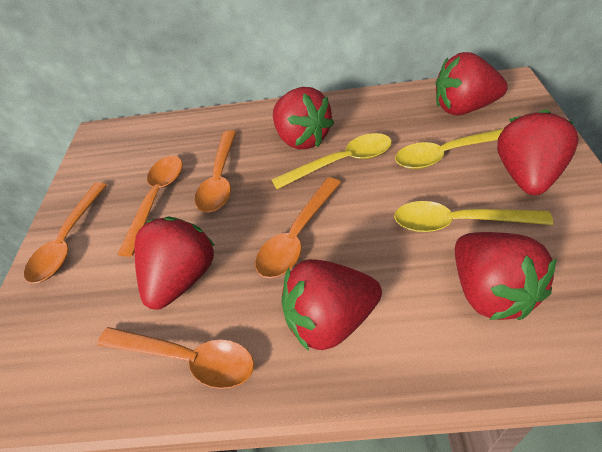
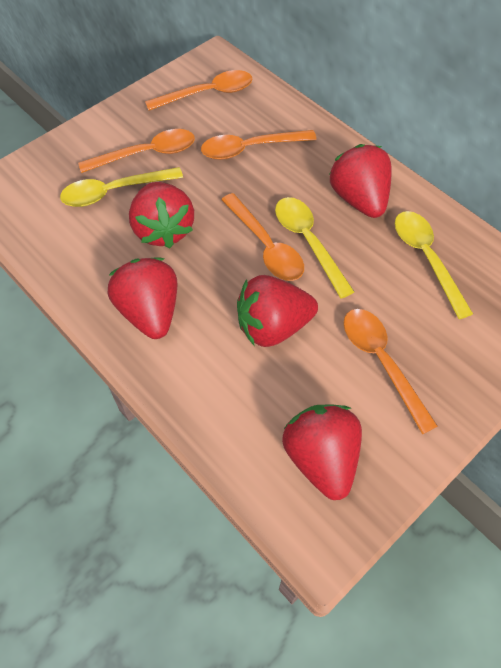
red strawberry: [134,216,215,310] [273,87,334,149] [282,259,382,351] [436,52,508,115] [455,232,557,320] [497,109,578,195] = 6 -> [107,257,177,339] [129,182,194,248] [237,275,318,347] [282,404,362,500] [329,144,392,218] = 5

